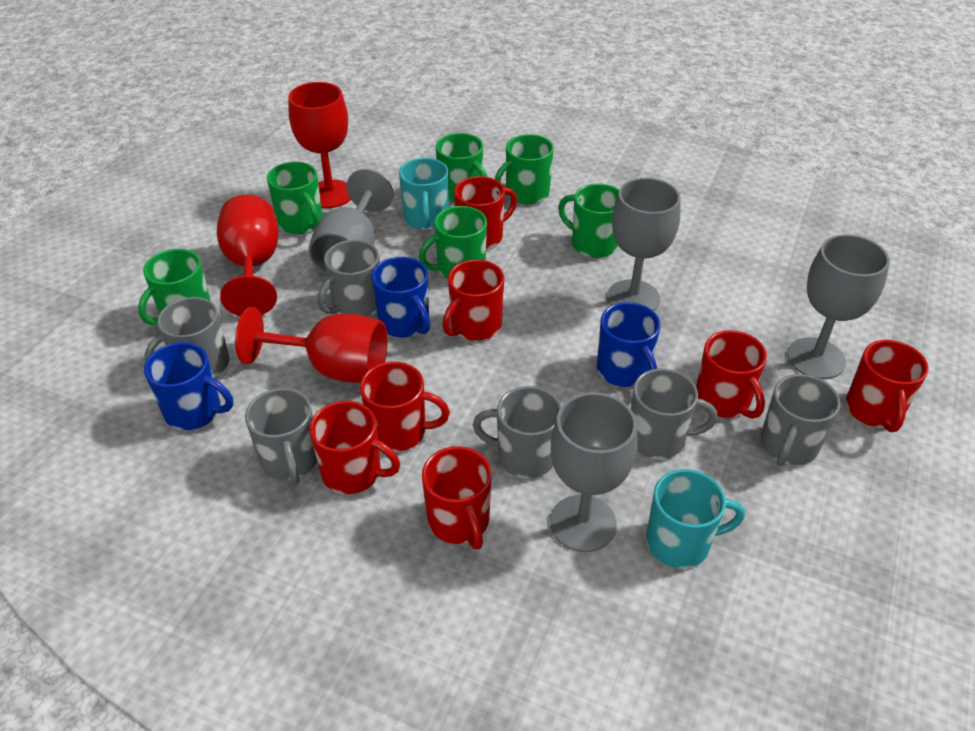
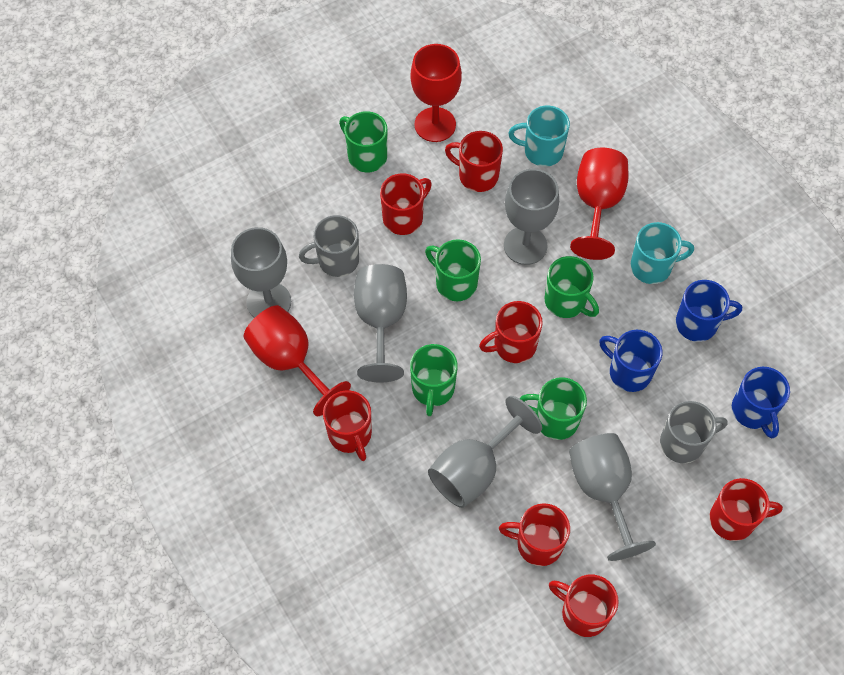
green mug: [138,249,211,325] [267,162,323,234] [419,206,487,279] [436,133,487,202] [495,134,554,204] [558,184,619,258] = 6 -> [339,111,387,172] [410,344,458,416] [425,239,481,301] [519,377,587,440] [545,256,599,318] = 5
grey goblet: [308,169,394,275] [550,392,638,552] [607,178,681,311] [787,234,890,379] = 4 -> [231,227,291,318] [354,264,407,383] [428,396,542,508] [504,169,559,265] [569,433,656,561] = 5
grey mug: [144,297,229,377] [245,388,317,485] [318,240,380,317] [473,386,561,478] [631,368,718,459] [761,374,840,466] = 6 -> [299,215,359,277] [660,401,728,463] = 2

